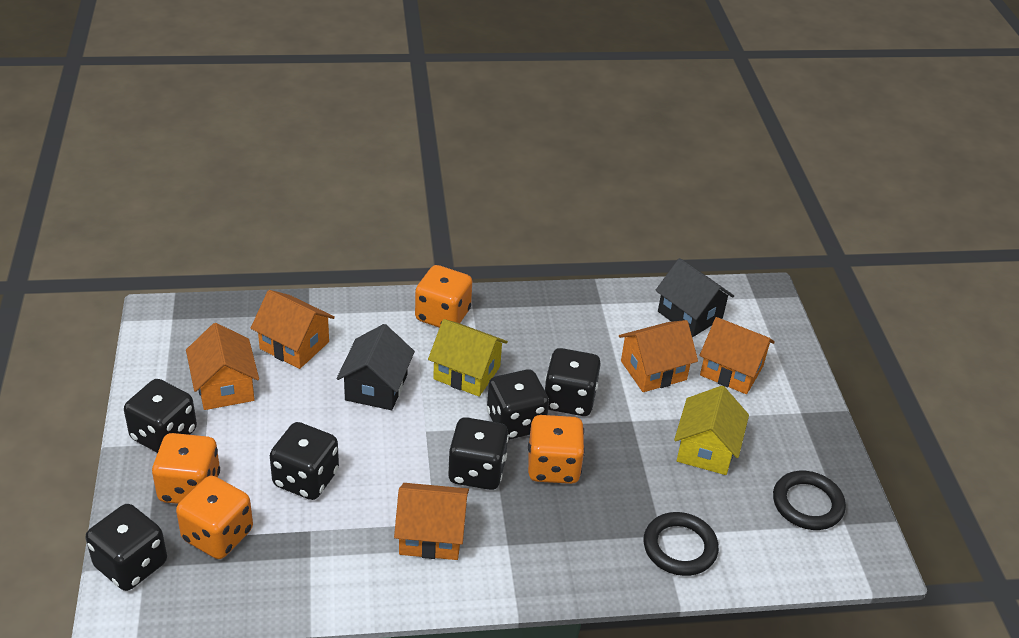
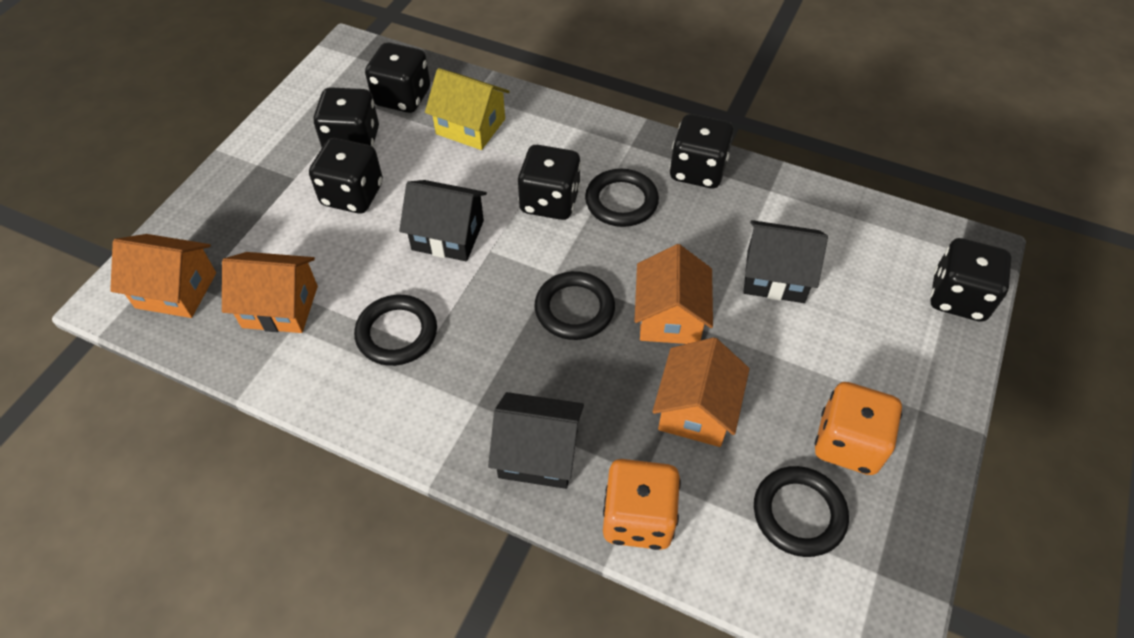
black house: [337,324,415,410] [655,258,734,337] = 2 -> [399,180,487,261] [488,392,584,489] [743,220,828,303] = 3
black ring: [643,512,719,576] [773,471,846,530] = 2 -> [354,295,437,366] [534,271,615,340] [585,169,659,227] [754,466,849,557] = 4
orange dice: [152,433,220,504] [176,476,253,559] [415,265,472,328] [528,415,585,484] = 4 -> [603,459,681,550] [815,382,902,475] = 2
orange house: [186,323,259,410] [251,290,335,369] [394,483,469,560] [619,320,698,392] [699,317,775,394] = 5 -> [110,234,216,318] [222,252,318,333] [635,244,713,344] [652,337,750,447] = 4
yellow house: [428,319,508,397] [674,386,749,475] = 2 -> [425,68,510,150] = 1

